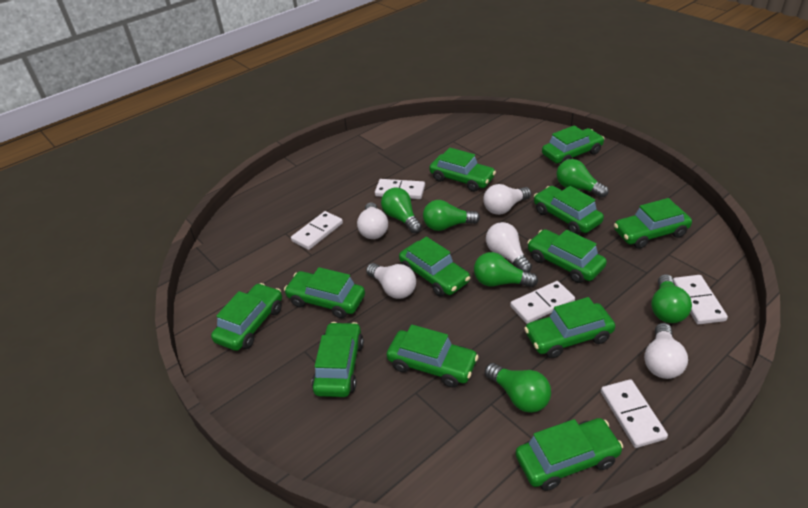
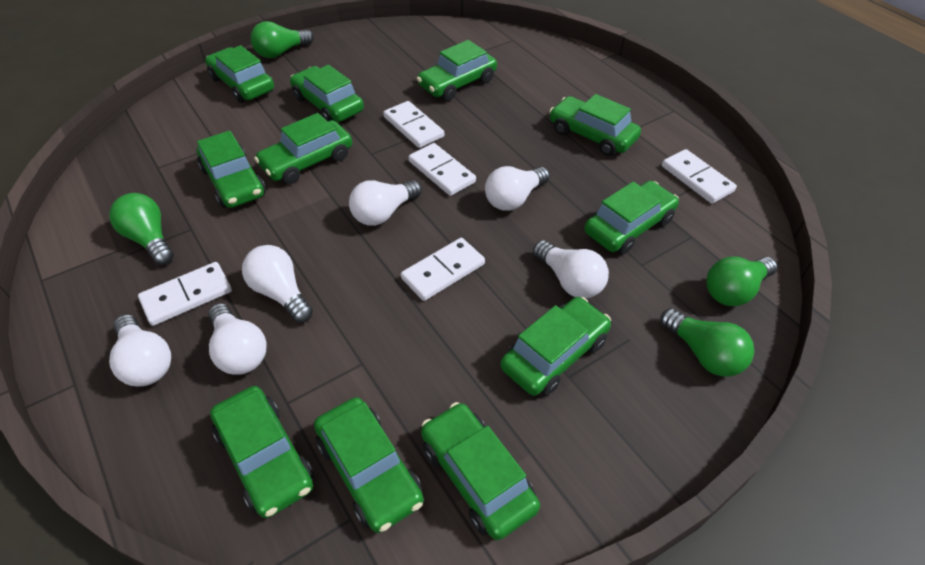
green car: [211,283,282,351] [284,267,365,318] [312,322,364,397] [386,325,479,388] [399,237,470,297] [429,148,496,192] [515,418,623,491] [524,297,615,358] [527,229,607,283] [534,186,604,234] [542,125,604,164] [614,198,692,249] = 12 -> [197,131,266,208] [205,45,274,103] [210,386,314,518] [254,113,352,184] [290,65,364,122] [314,397,424,533] [417,40,497,101] [421,402,540,540] [501,297,611,396] [550,94,641,156] [584,181,679,254] = 11
green light bulb: [381,187,422,233] [423,200,480,231] [474,252,538,287] [485,363,551,413] [556,159,609,198] [651,274,692,323] = 6 -> [109,193,174,265] [251,21,314,58] [660,308,754,377] [707,257,777,306] = 4
white light bulb: [357,202,388,239] [366,263,416,299] [483,184,531,215] [486,222,532,272] [644,323,688,379] = 5 -> [109,315,171,386] [208,303,266,375] [242,245,313,323] [349,180,421,226] [485,166,550,211] [533,240,609,298] = 6

